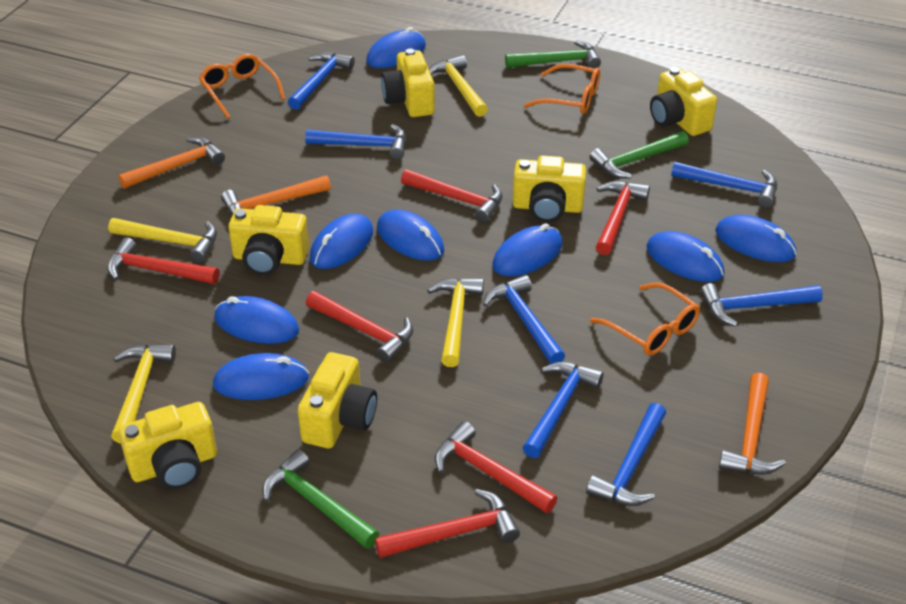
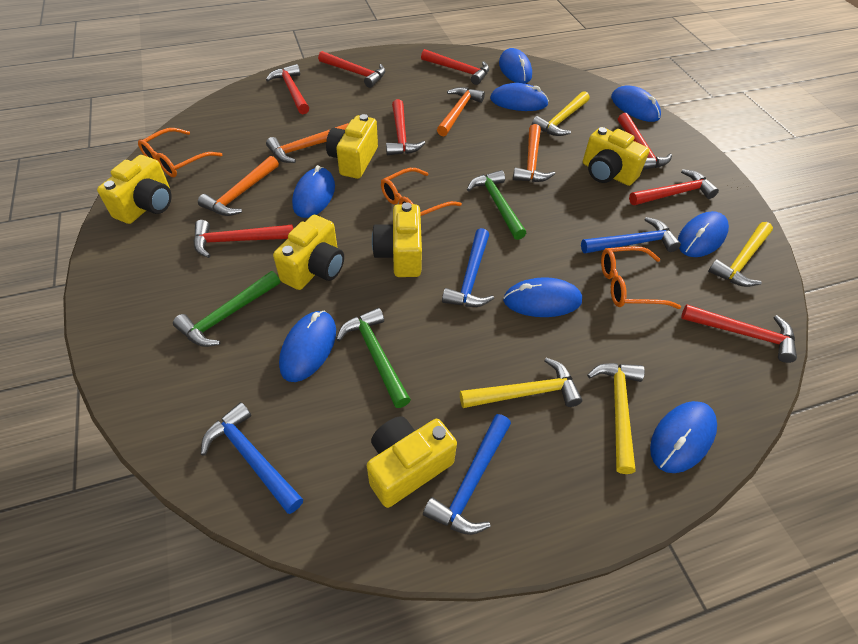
blue hammer: [288,52,355,110] [305,124,406,159] [483,275,565,364] [522,362,604,458] [586,403,666,506] [671,162,777,208] [700,283,823,327] = 7 -> [201,402,303,514] [423,414,511,535] [442,228,494,307] [581,217,681,253] = 4
orange hammer: [118,137,225,189] [221,175,331,215] [719,373,786,475] = 3 -> [198,156,279,216] [266,123,348,163] [437,87,485,136] [513,124,555,182] = 4
red hammer: [107,237,219,284] [306,291,413,363] [375,489,520,558] [401,169,503,223] [435,421,557,513] [596,181,650,255] = 6 -> [193,220,293,258] [266,64,309,114] [318,51,385,88] [386,99,425,155] [421,49,489,85] [618,113,672,170] [629,169,719,205] [681,304,797,363] = 8

